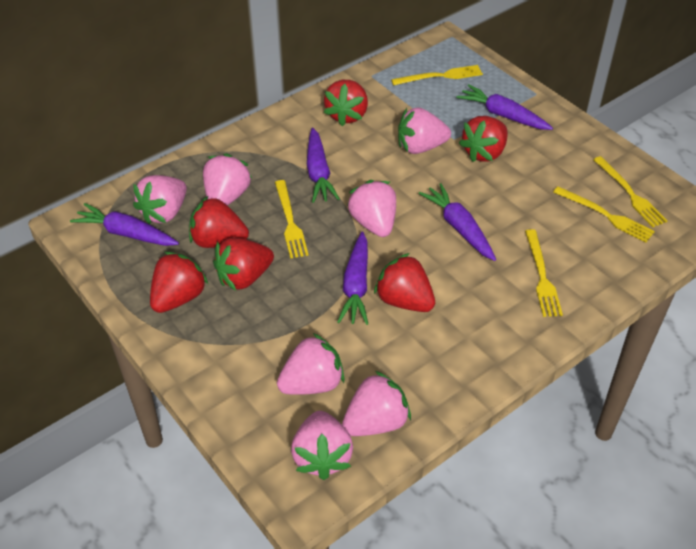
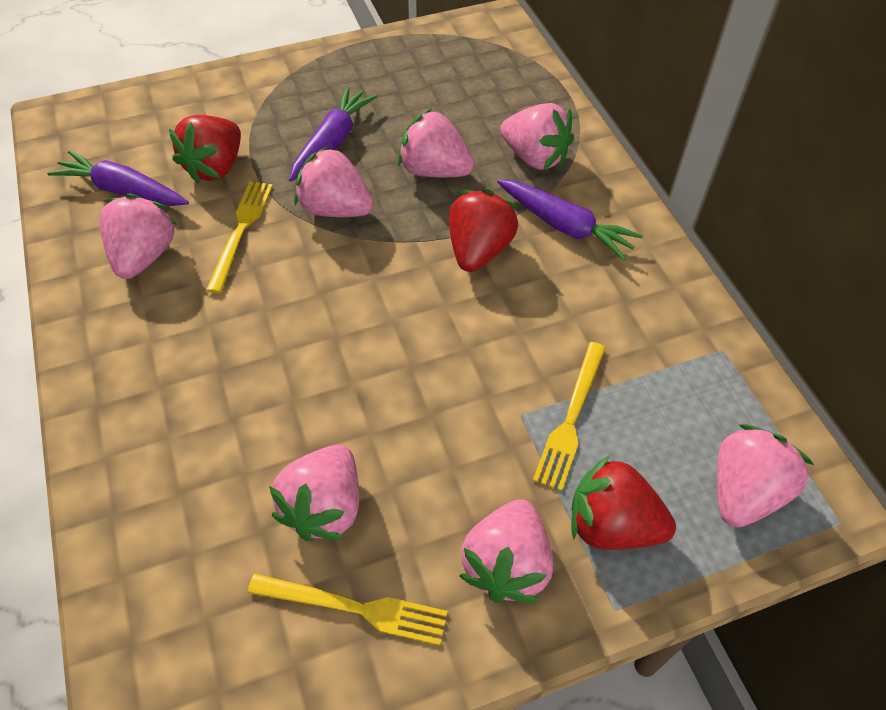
purple carrot: [70,203,179,246] [307,128,340,203] [337,231,368,325] [419,183,496,261] [457,84,553,130] = 5 -> [47,150,189,206] [289,86,377,182] [497,179,643,261] = 3
red strawberry: [150,252,208,313] [189,196,249,248] [213,237,274,291] [324,80,368,126] [374,253,435,312] [459,116,508,162] = 6 -> [169,115,241,184] [449,189,518,272] [571,455,676,550] = 3
yellow fork: [275,180,309,259] [391,65,483,86] [525,229,563,317] [553,186,655,242] [593,156,667,227] = 5 -> [206,181,273,293] [248,574,448,645] [533,342,606,491] = 3

